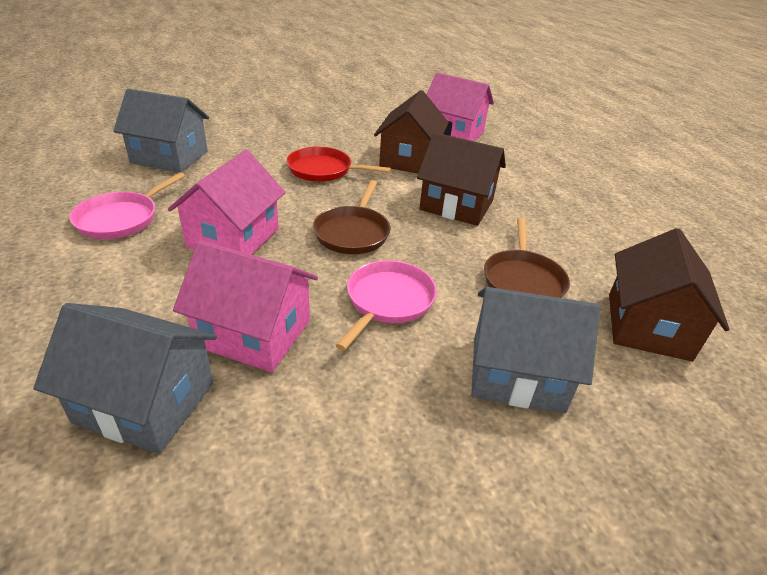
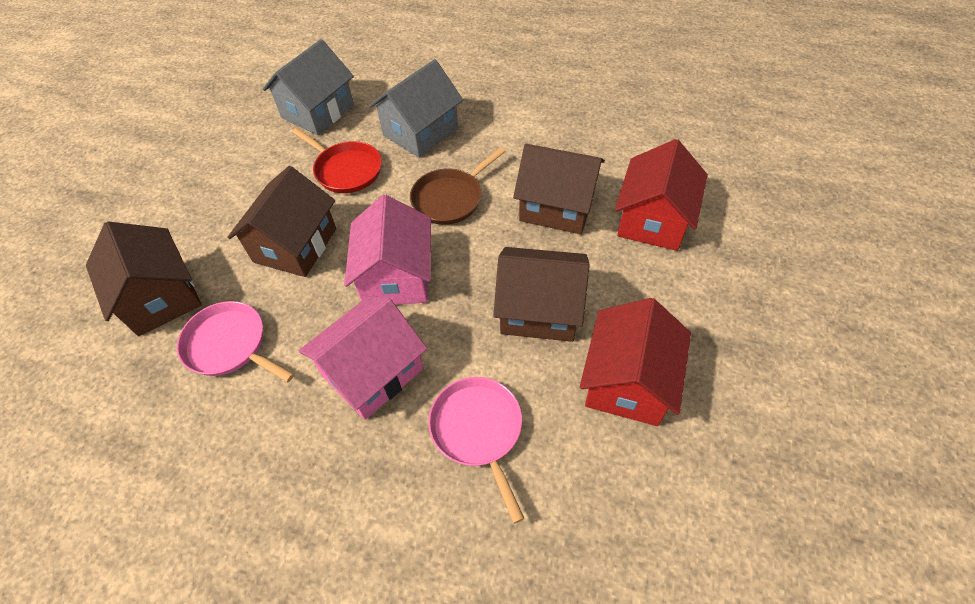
brown house: [374,90,449,173] [417,132,506,226] [609,228,729,362] = 3 -> [86,221,202,336] [227,166,336,277] [493,247,590,342] [513,144,605,234] = 4
brown pan: [313,180,391,254] [484,218,570,298] = 2 -> [410,147,506,225] = 1
grey house: [33,303,217,454] [113,89,209,172] [471,287,600,413] = 3 -> [263,39,354,135] [369,59,463,158] = 2
pink house: [168,150,286,255] [173,240,318,372] [426,72,494,141] = 3 -> [299,296,427,420] [344,195,431,305] = 2
red house: none = 0 -> [580,298,691,426] [615,139,708,251] = 2

